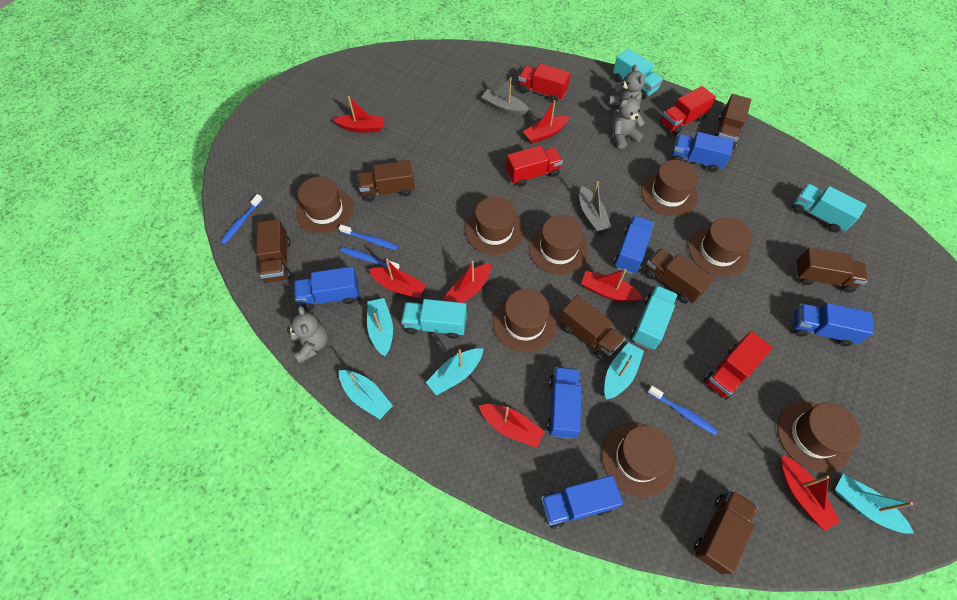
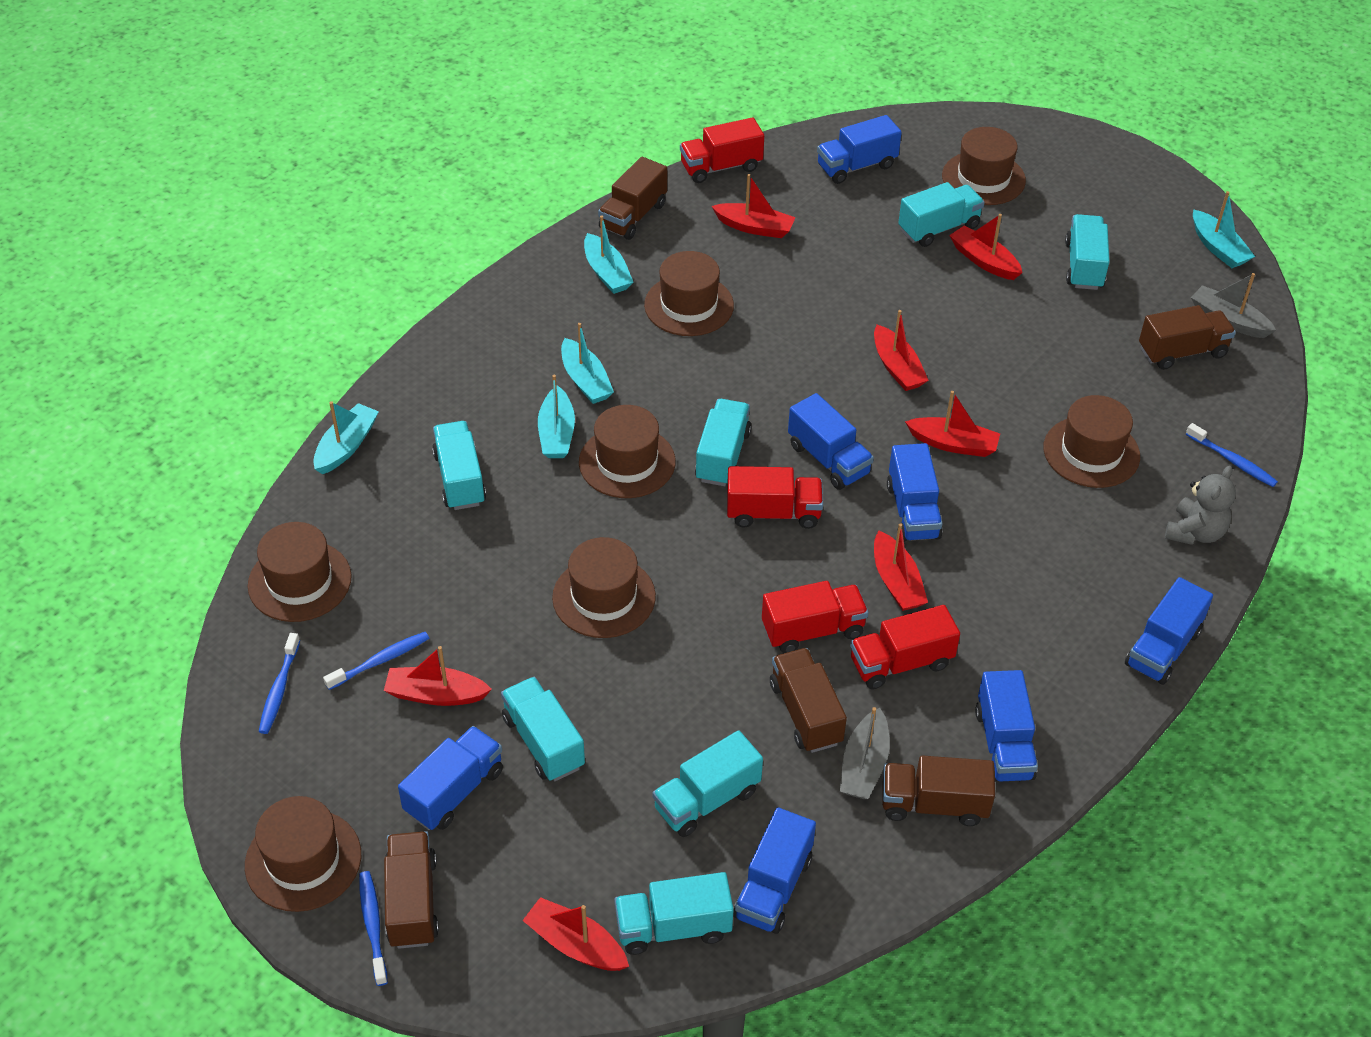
blue truck: [294,266,359,311] [541,475,623,529] [547,367,581,438] [614,216,654,274] [672,132,734,172] [794,303,874,346] = 6 -> [398,726,503,830] [733,807,816,934] [788,393,874,490] [817,115,902,184] [887,443,943,542] [975,670,1038,782] [1125,577,1213,685] = 7
brown hat: [296,176,354,234] [465,197,524,255] [493,289,557,352] [529,215,588,275] [602,423,675,497] [641,160,698,216] [688,217,752,277] [777,402,861,473] = 8 -> [245,796,361,912] [248,522,352,622] [552,537,656,638] [579,405,676,498] [644,251,734,336] [942,127,1026,205] [1043,395,1140,488] = 7
brown truck: [256,219,291,283] [358,160,415,202] [559,295,625,361] [644,248,714,304] [694,490,758,574] [714,94,751,149] [795,248,867,293] = 7 -> [384,831,439,949] [598,157,667,240] [770,648,847,753] [882,755,995,826] [1139,305,1236,370] = 5
grey teddy bear: [287,306,328,363] [608,64,645,117] [612,94,645,149] = 3 -> [1165,466,1236,545] = 1
turquoise truck: [401,299,467,339] [613,49,663,99] [631,285,677,349] [793,184,866,233] = 4 -> [432,421,486,510] [501,677,585,781] [614,872,734,955] [653,730,763,837] [695,399,751,486] [898,182,985,247] [1065,214,1110,290] = 7

